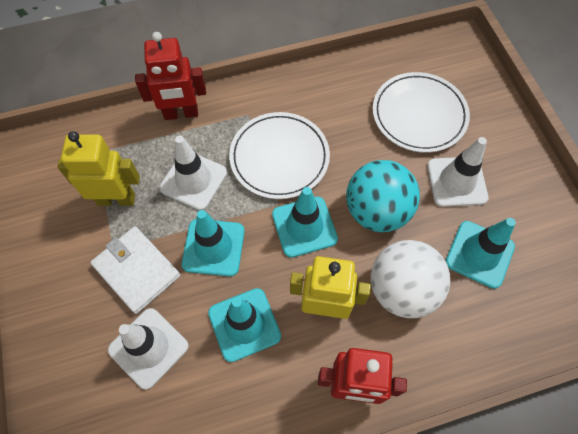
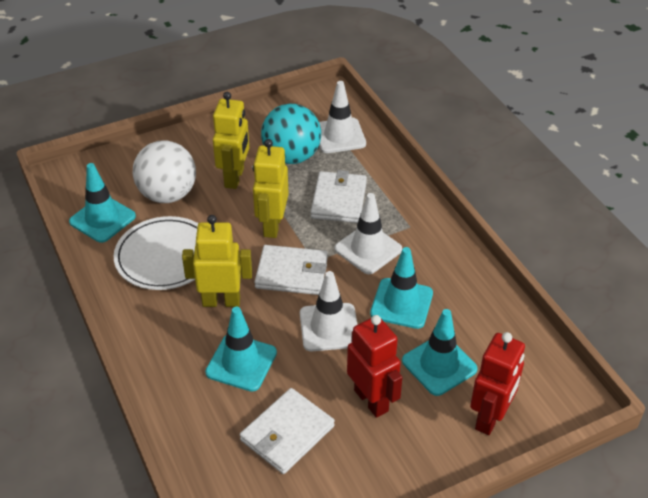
white plate: [229,112,330,199] [373,72,470,153] = 2 -> [114,216,199,290] = 1
white wallet: [90,226,180,314] = 1 -> [240,388,335,474] [254,245,328,295] [311,170,367,223] = 3
yellow robot: [58,131,140,206] [290,256,371,319] = 2 -> [182,215,252,307] [213,92,249,189] [253,139,289,238] = 3

